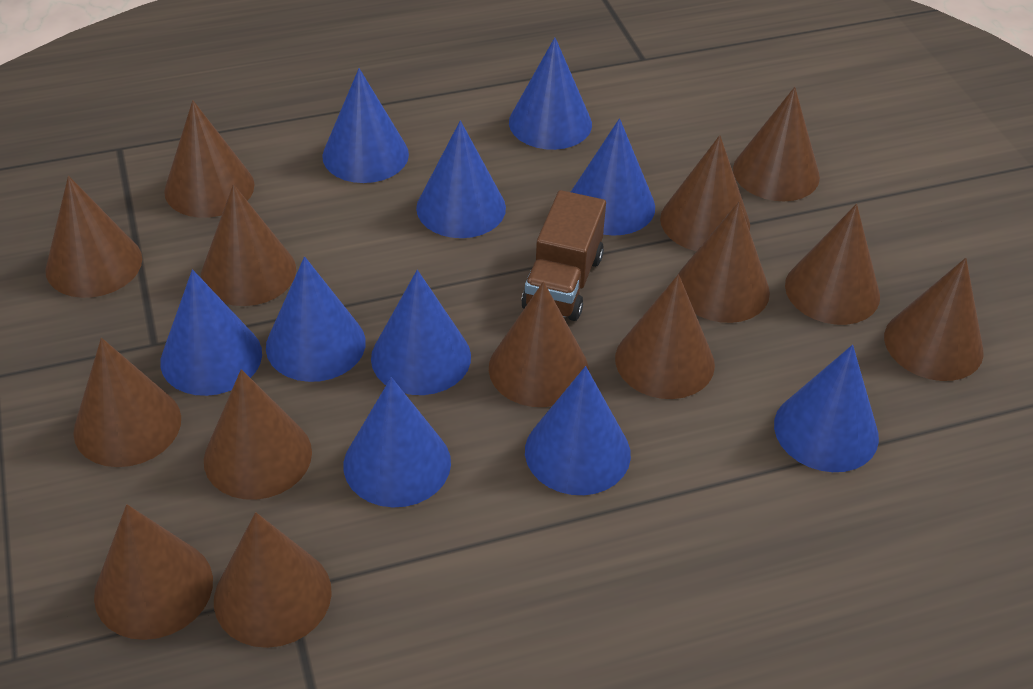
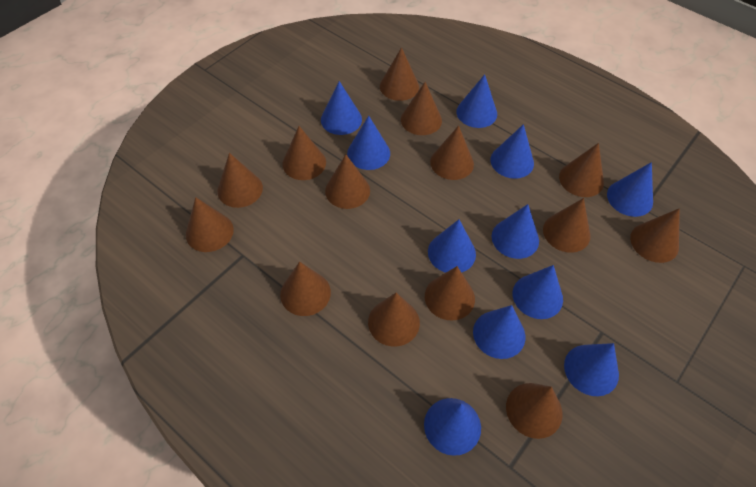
blue cone: [160,269,262,396] [266,256,366,382] [322,68,409,183] [344,377,451,507] [371,270,471,395] [416,121,506,238] [509,37,592,150] [525,366,631,495] [571,118,655,236] [774,345,879,472] = 10 -> [321,81,362,135] [347,116,390,170] [424,398,481,456] [428,219,476,273] [456,74,497,128] [473,305,525,359] [491,124,534,179] [492,204,539,259] [513,265,563,319] [564,343,619,396] [607,162,653,217] = 11
brown truck: [521,190,606,321] = 1 -> none = 0

